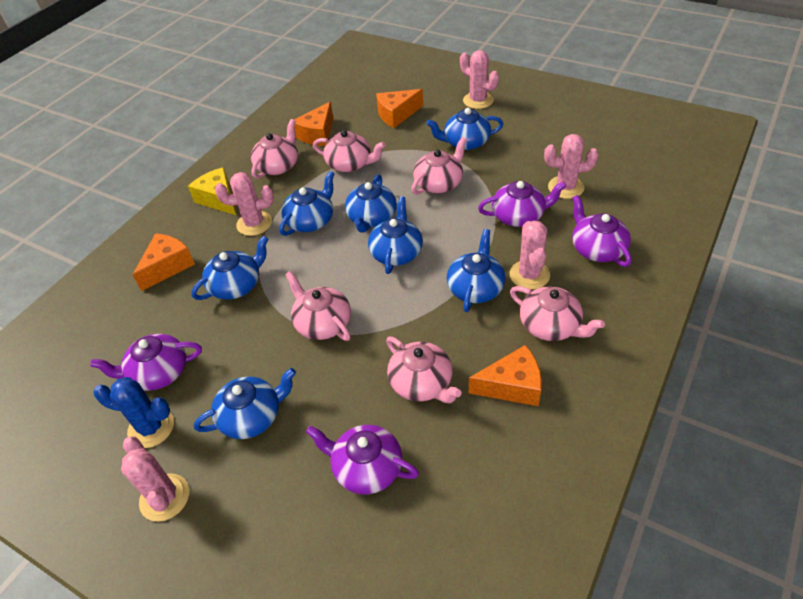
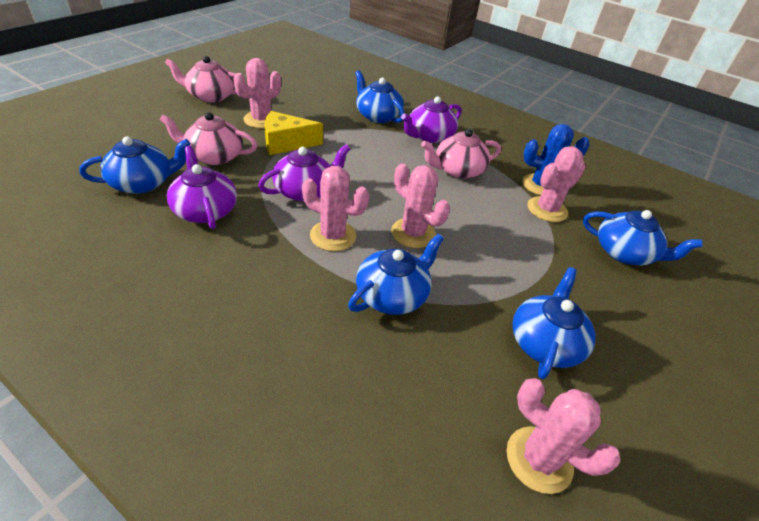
blue teapot: [191,236,268,300] [194,368,296,439] [279,171,335,236] [345,174,397,233] [368,196,423,274] [426,108,504,150] [447,229,505,312] = 7 -> [79,136,191,194] [348,234,444,315] [355,70,405,123] [512,267,596,379] [583,210,703,265] = 5
orange cheese: [133,233,195,291] [294,102,333,146] [376,89,423,128] [469,345,542,406] = 4 -> none = 0
pink teapot: [251,119,298,179] [285,271,351,341] [313,130,386,172] [386,337,462,403] [411,137,467,195] [510,286,605,341] = 6 -> [159,112,257,165] [165,56,247,103] [421,129,501,179] = 3
purple teapot: [90,334,202,391] [306,425,419,494] [478,181,566,227] [572,195,631,267] = 4 -> [167,146,237,229] [258,144,350,201] [401,96,461,143] = 3

